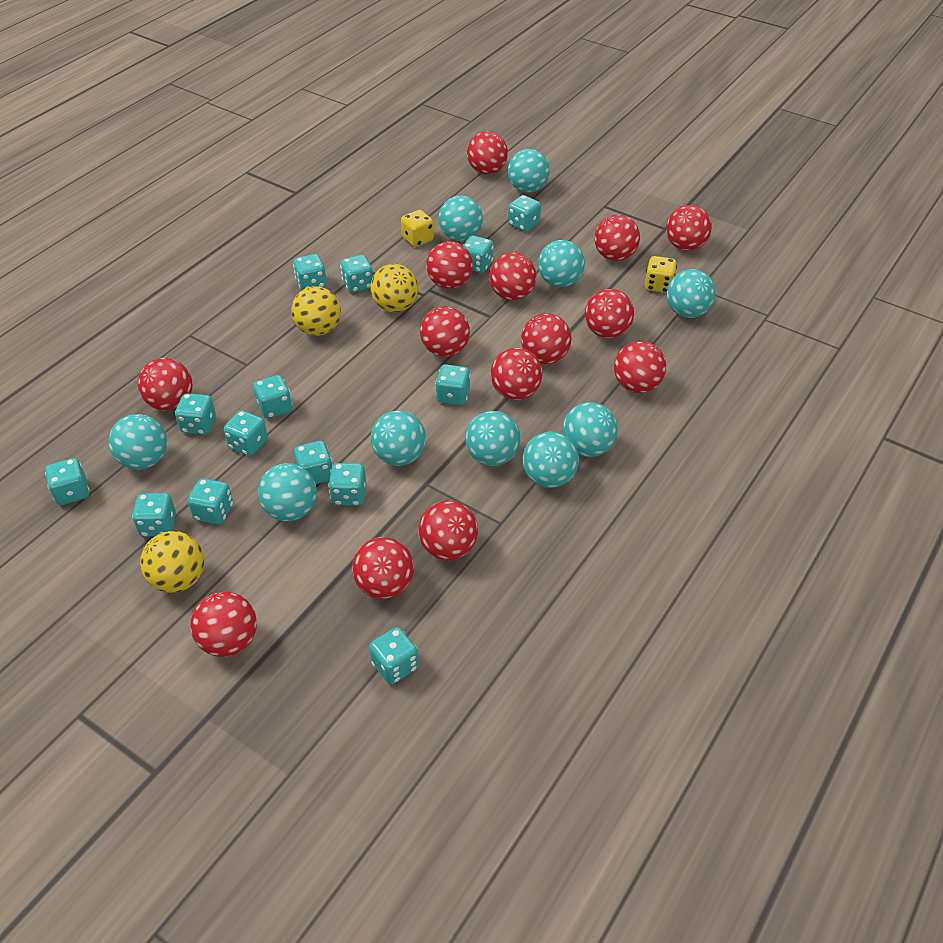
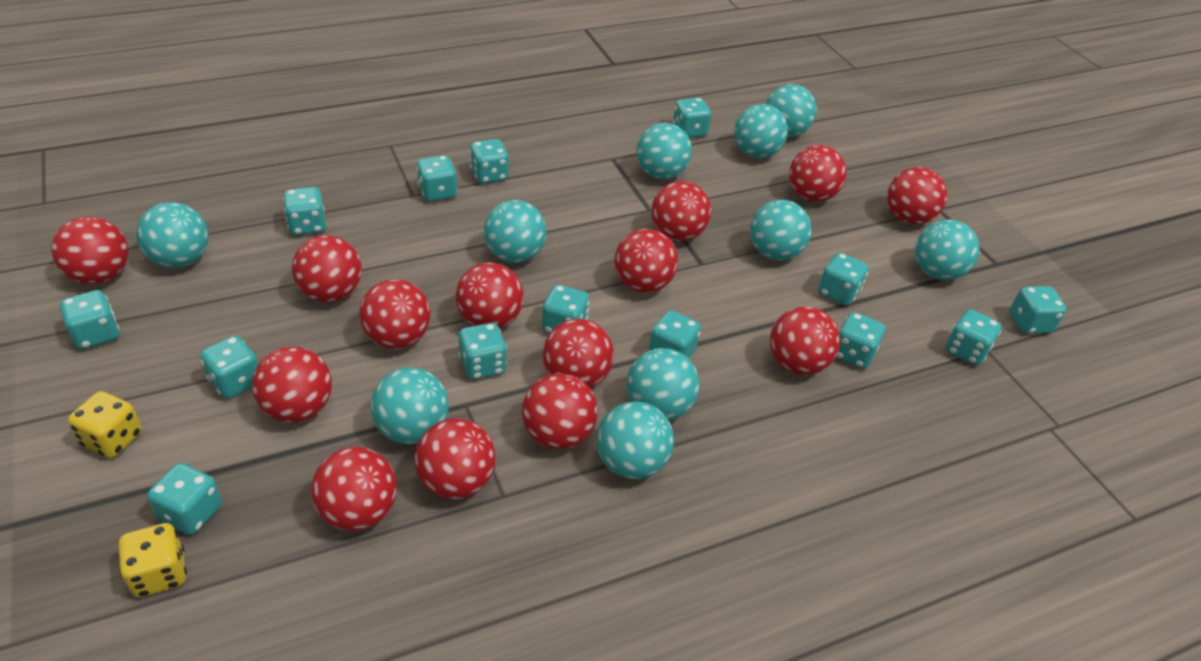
yellow ball: [140,531,204,593] [291,286,341,336] [370,264,418,312] = 3 -> none = 0

